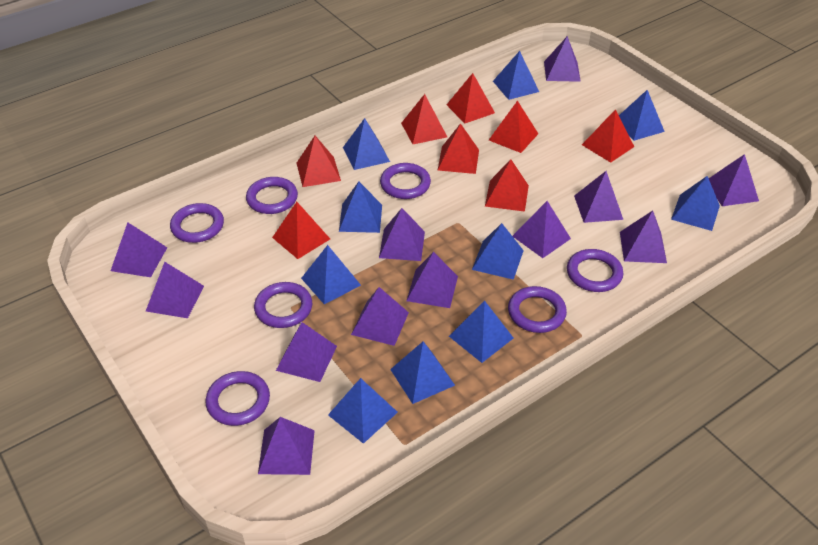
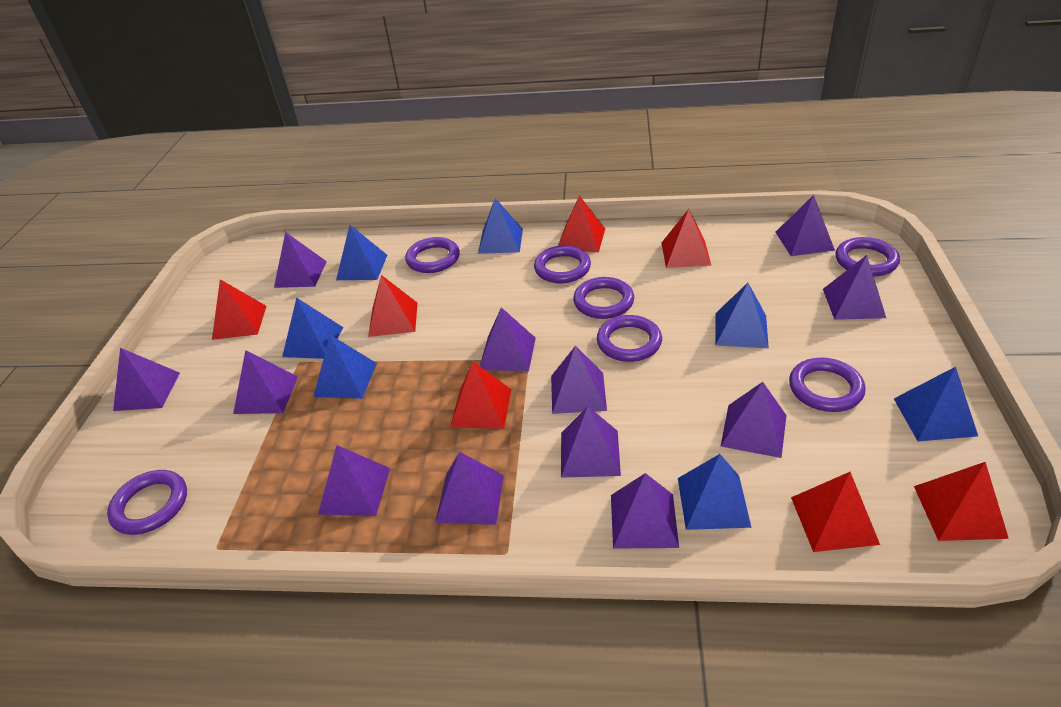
blue pyramid: [301,245,361,304] [328,378,398,444] [339,182,382,233] [343,118,390,170] [390,341,455,404] [449,301,514,363] [472,223,524,280] [493,51,539,100] [619,90,665,141] [671,176,720,231] = 10 -> [282,297,343,359] [314,335,377,399] [336,225,387,280] [478,198,523,254] [678,454,752,530] [716,283,769,348] [894,367,978,441] = 7
red pyramid: [272,202,330,259] [296,136,341,187] [401,94,447,144] [438,123,479,174] [446,73,495,124] [485,159,529,212] [489,101,538,153] [582,109,634,163] = 8 -> [212,279,266,340] [368,275,417,337] [450,362,512,429] [558,195,605,252] [662,209,712,268] [791,472,880,552] [914,462,1009,541] = 7

